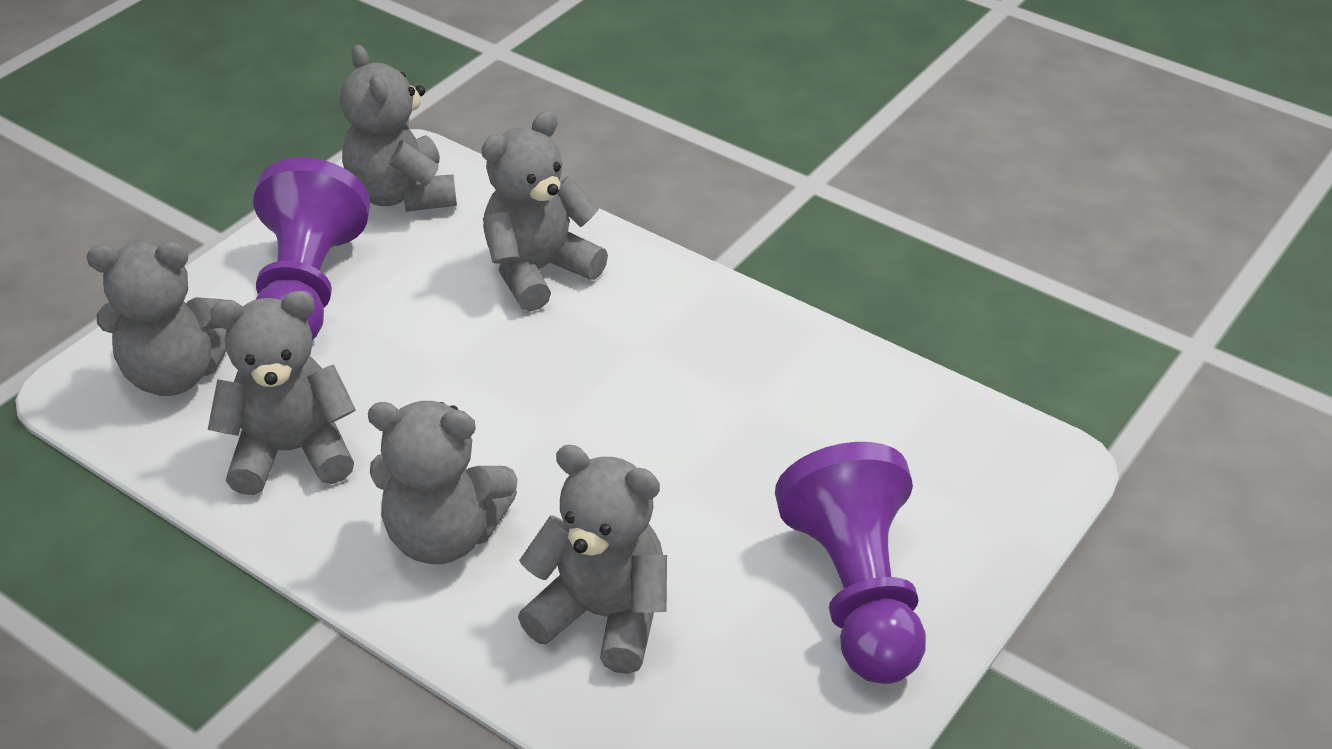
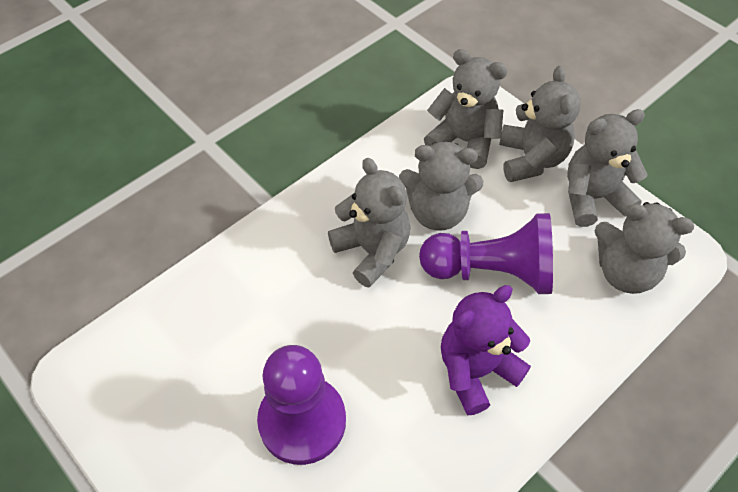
purple teddy bear: none = 0 -> [441,285,531,415] = 1

